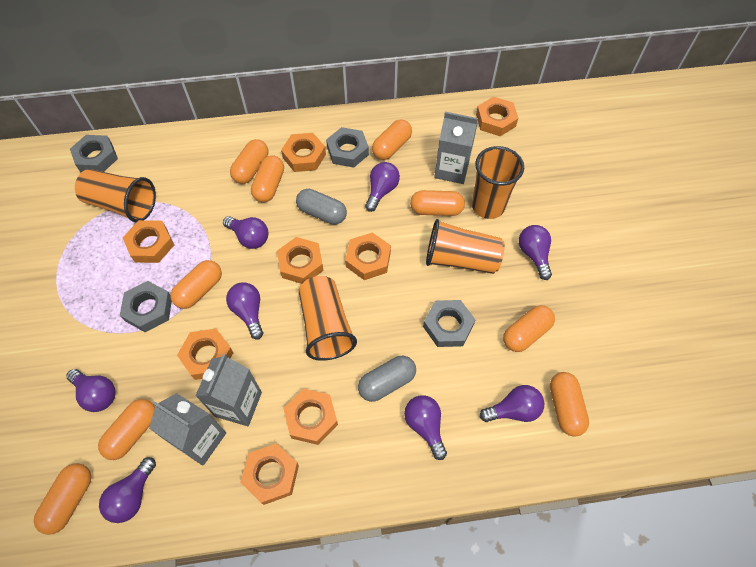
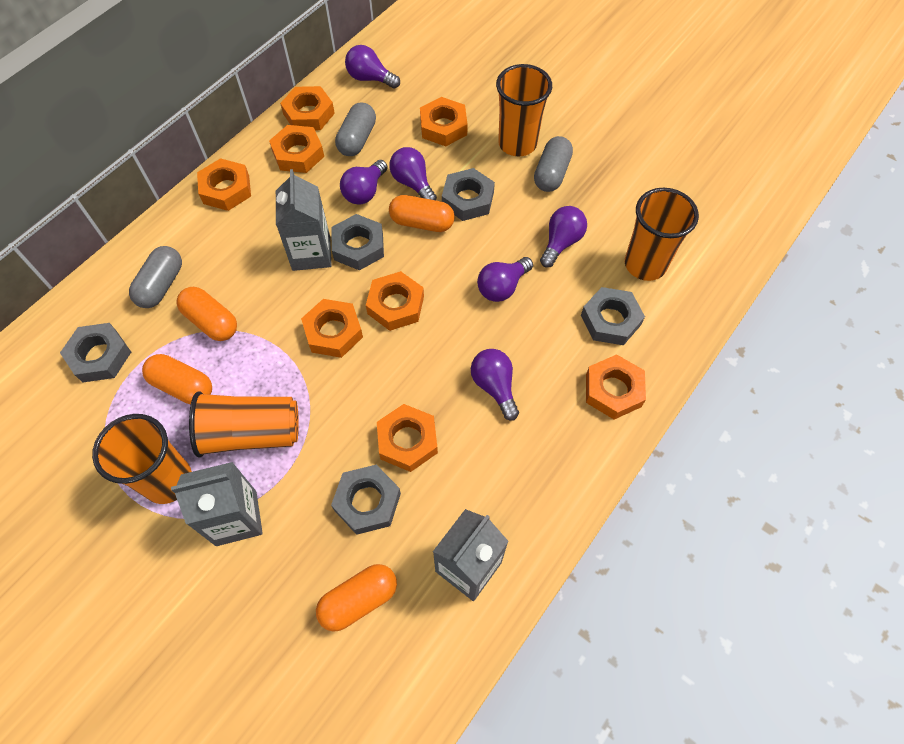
grey capsule: [296,189,347,225] [358,356,416,402] = 2 -> [129,246,182,308] [335,102,376,156] [534,136,573,192] = 3
grey nut: [70,135,118,173] [120,281,172,332] [326,127,369,168] [423,300,476,347] = 4 -> [60,323,131,383] [331,465,401,535] [332,214,384,271] [442,168,495,221] [581,287,645,345] = 5
orange capsule: [34,463,91,535] [98,399,155,460] [170,260,222,309] [230,139,268,184] [251,155,284,203] [372,119,412,160] [410,190,465,216] [503,305,555,352] [550,372,589,437] = 9 -> [142,354,212,405] [176,287,237,341] [316,564,397,632] [389,195,455,232] = 4
purple light bulb: [66,369,116,412] [99,457,156,523] [223,216,269,249] [226,282,263,339] [365,162,400,212] [404,395,447,460] [480,385,544,422] [519,225,552,280] = 8 -> [340,160,388,205] [345,45,400,89] [389,147,437,200] [471,349,519,420] [477,257,533,302] [540,206,587,268] = 6

